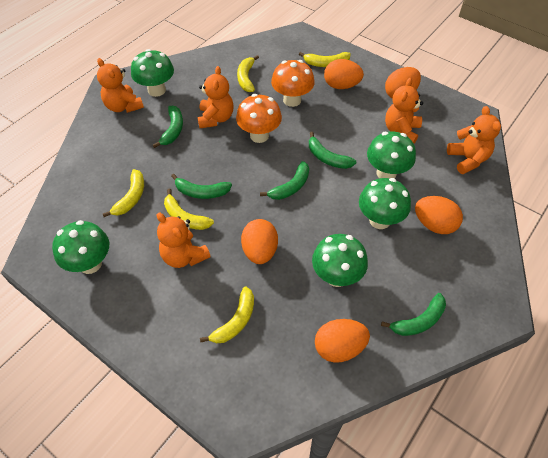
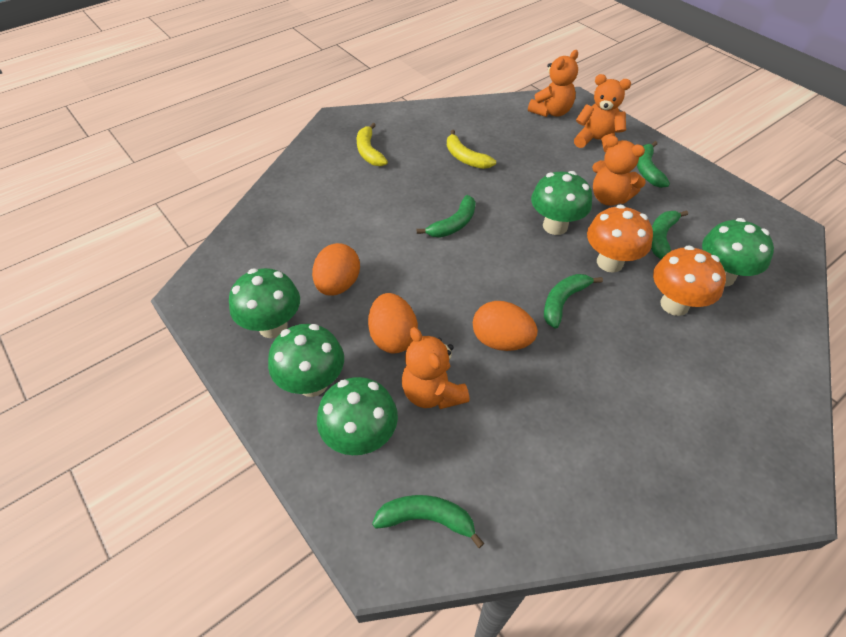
orange egg: [241,219,278,264] [315,319,370,363] [324,59,364,89] [385,67,421,99] [415,196,463,234] = 5 -> [312,243,360,296] [368,293,418,353] [473,301,538,351] = 3
orange teddy bear: [97,58,144,113] [157,213,211,268] [198,66,233,128] [385,78,423,144] [447,106,501,174] = 5 -> [402,327,470,409] [528,50,578,117] [574,74,631,153] [592,136,646,206] = 4
yellow banana: [103,169,144,217] [164,189,214,230] [200,286,254,343] [237,55,259,92] [299,52,351,67] = 5 -> [357,123,388,166] [447,130,496,169] = 2

